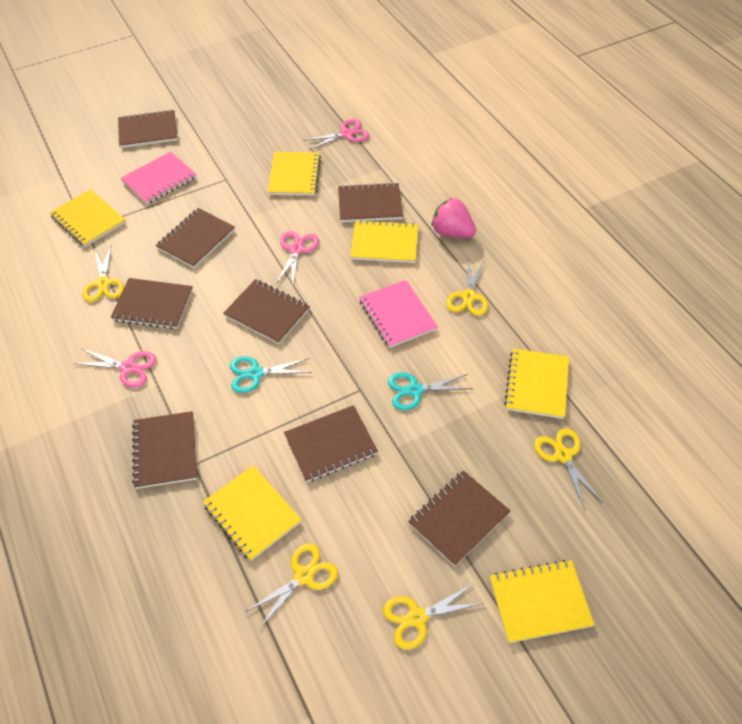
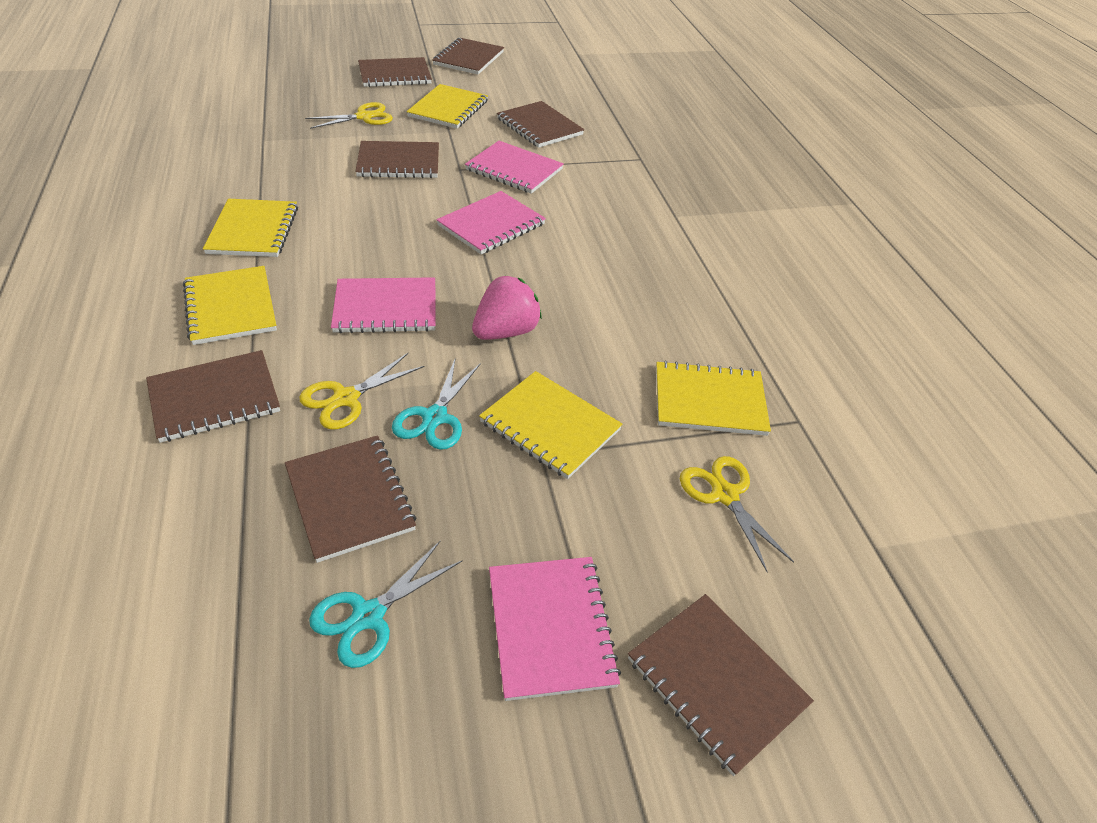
brown notebook: [110,278,193,329] [118,110,178,148] [132,411,197,489] [156,208,235,268] [223,279,310,344] [284,405,378,482] [338,182,403,222] [408,470,510,566] = 8 -> [146,350,280,443] [285,435,416,563] [355,141,439,178] [358,57,432,87] [432,38,504,74] [497,101,584,148] [628,594,814,776] = 7
pink notebook: [121,152,196,205] [359,280,438,348] = 2 -> [331,277,436,333] [436,191,546,255] [465,141,564,194] [489,557,621,701] = 4
pink scissors: [73,348,156,388] [276,231,319,285] [303,119,369,150] = 3 -> none = 0
yellow notebook: [50,189,126,247] [203,465,302,561] [268,152,321,196] [351,220,418,263] [490,560,595,643] [504,348,569,419] = 6 -> [183,266,277,345] [203,199,298,257] [407,84,488,129] [479,371,622,479] [656,361,771,436] = 5
yellow scissors: [82,246,124,302] [245,543,338,629] [383,583,484,650] [446,259,488,316] [534,428,603,509] = 5 -> [299,353,425,429] [305,102,393,129] [680,456,794,572] = 3

